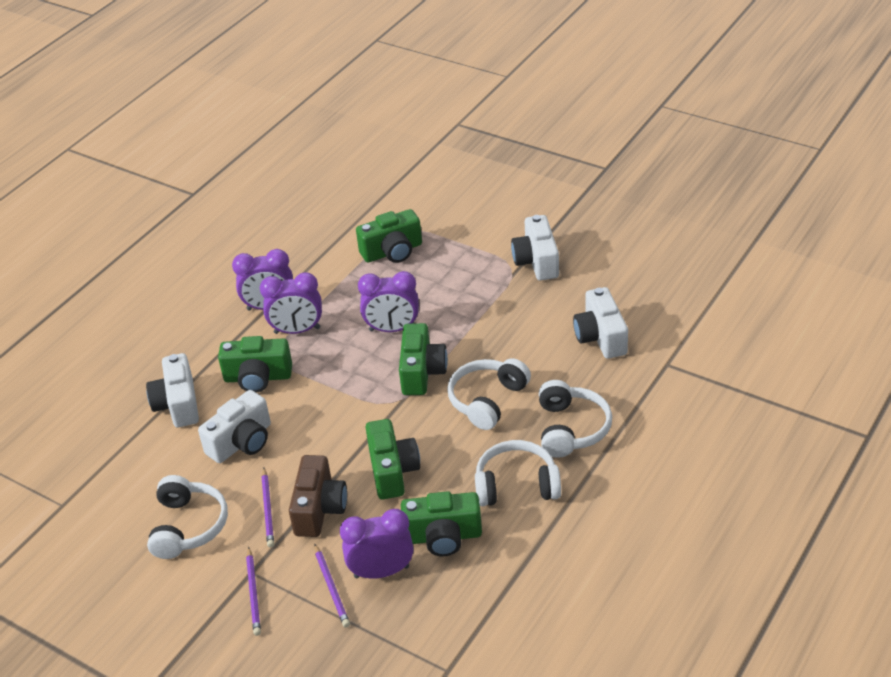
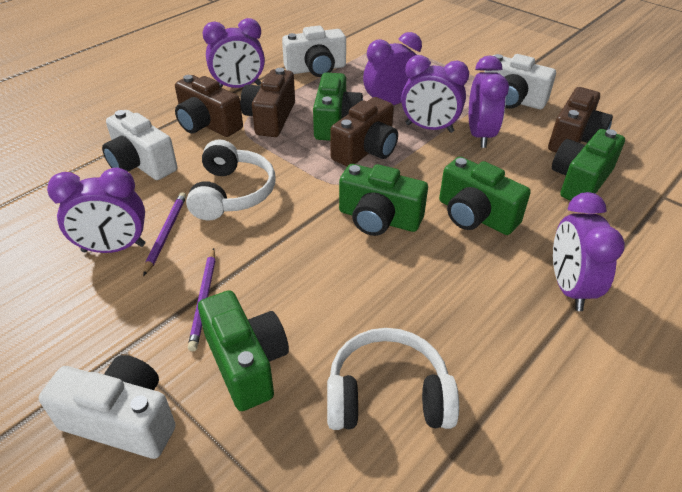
brown camera: [289,455,347,537] = 1 -> [175,75,243,137] [240,68,295,137] [330,97,398,167] [548,87,613,152] = 4
purple clock: [232,249,293,311] [260,272,322,334] [340,509,413,578] [358,271,419,332] = 4 -> [47,168,145,253] [203,18,265,88] [363,32,422,105] [401,55,469,133] [469,55,509,148] [553,192,625,311] = 6
purple pencil: [246,547,261,636] [261,468,274,547] [314,543,350,628] = 3 -> [143,192,186,276] [188,248,216,351] = 2
white headphones: [147,475,228,559] [447,358,531,430] [475,440,561,506] [539,380,612,458] = 4 -> [186,139,275,220] [327,328,459,430] = 2

